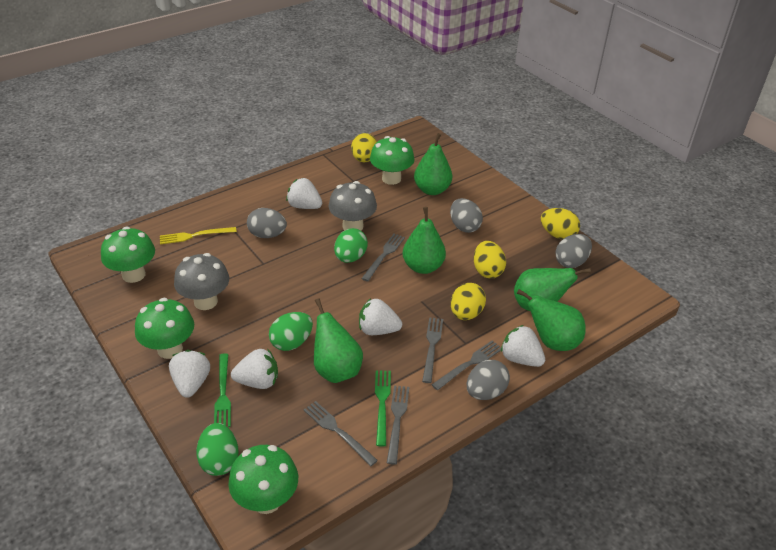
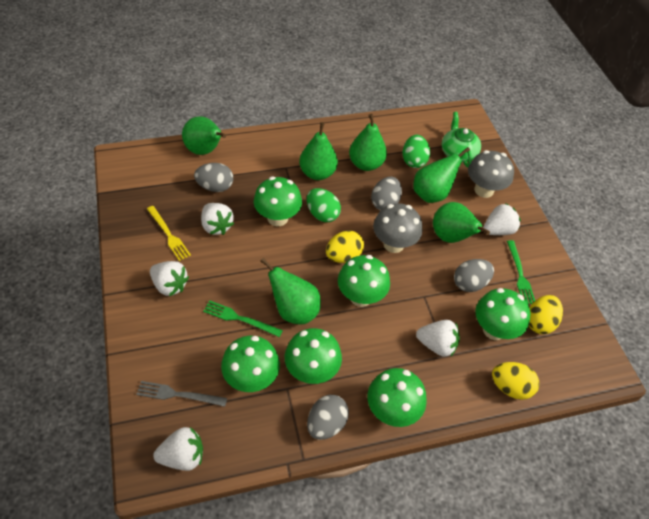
green egg: [196,423,239,476] [269,312,313,351] [334,228,368,263] = 3 -> [307,188,341,222] [403,135,430,168] = 2
green mushroom: [101,226,155,283] [135,298,194,359] [228,445,298,514] [370,136,415,185] = 4 -> [221,336,280,392] [254,176,302,226] [285,328,342,384] [338,255,390,307] [367,368,427,427] [475,288,530,340] = 6
green pear: [314,298,363,383] [403,207,446,274] [414,133,452,195] [514,268,591,311] [517,289,586,351] = 5 -> [182,116,226,155] [260,258,321,324] [299,122,338,180] [349,114,387,171] [413,147,470,203] [433,202,490,243] = 6
green teapot: none = 0 -> [442,112,481,167] = 1
grey fork: [304,401,378,466] [361,234,405,281] [387,385,409,465] [422,317,443,383] [432,340,501,390] = 5 -> [136,381,227,407] = 1
yellow egg: [351,133,377,162] [451,283,486,320] [474,241,506,278] [541,208,580,240] = 4 -> [326,230,364,263] [492,362,539,400] [529,295,563,334] = 3

